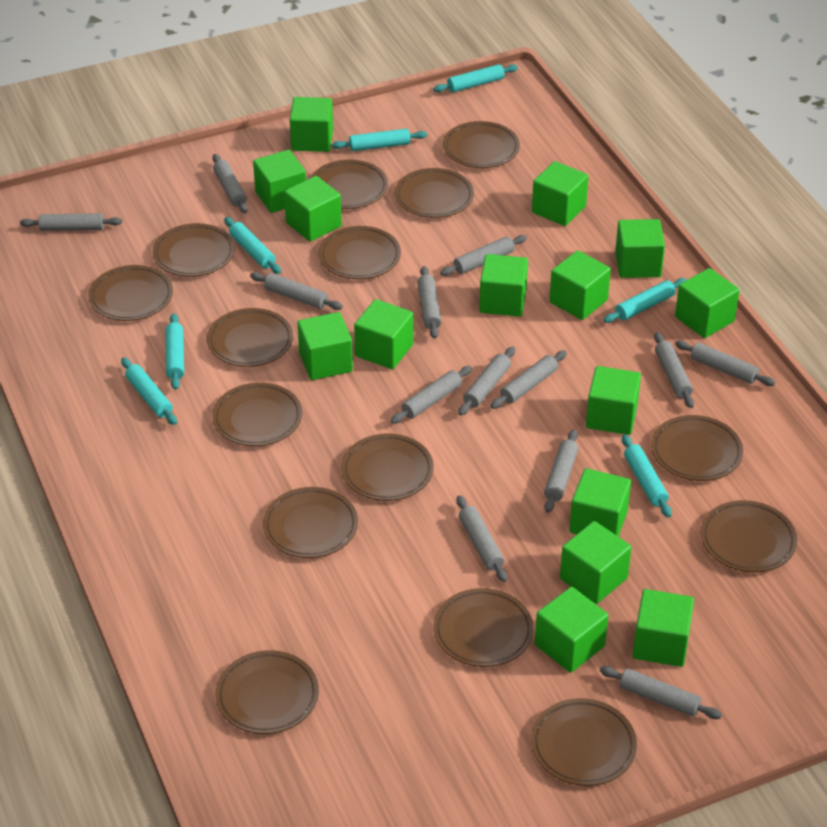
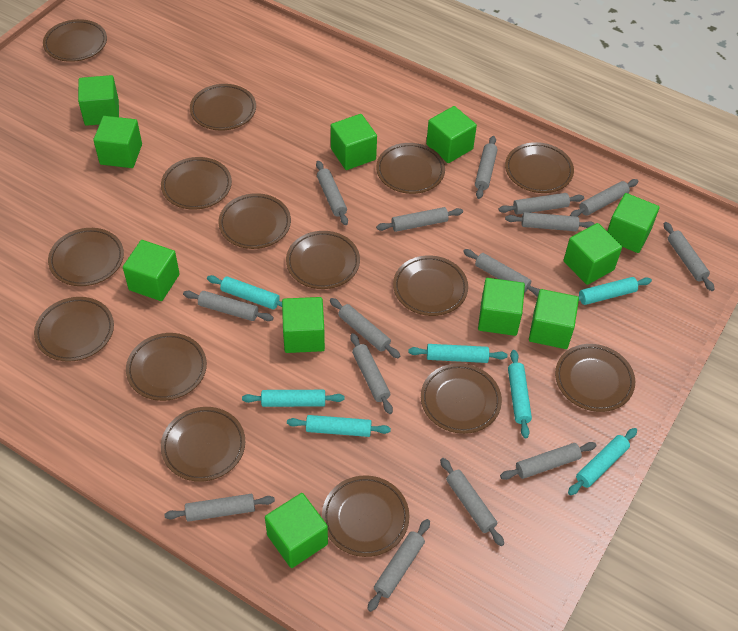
green cube: [253,150,306,213] [284,176,342,242] [290,97,333,152] [298,312,353,380] [354,299,413,369] [479,254,528,317] [532,161,588,226] [535,587,608,673] [549,250,611,320] [560,521,631,604] [569,468,631,537] [586,366,641,435] [615,219,665,278] [632,589,694,667] [675,268,739,338] = 15 -> [78,75,119,126] [93,116,142,168] [123,240,180,301] [265,493,328,568] [282,297,325,353] [331,114,377,170] [426,106,477,163] [478,278,525,336] [529,289,579,349] [563,223,622,285] [607,193,660,253] = 11
grey rolling pin: [20,213,122,231] [212,154,248,213] [250,272,343,310] [390,366,472,424] [418,266,441,339] [440,235,527,276] [456,495,507,582] [459,347,515,415] [491,350,567,409] [544,429,578,513] [600,666,722,719] [654,332,694,408] [675,340,775,386] = 13 -> [164,494,275,522] [183,291,274,321] [316,161,348,225] [330,298,400,358] [350,333,393,414] [367,519,430,612] [376,207,463,232] [440,458,504,546] [463,249,540,297] [475,136,498,199] [499,193,584,215] [500,442,597,480] [505,212,595,231] [570,179,639,217] [664,222,715,291] = 15

